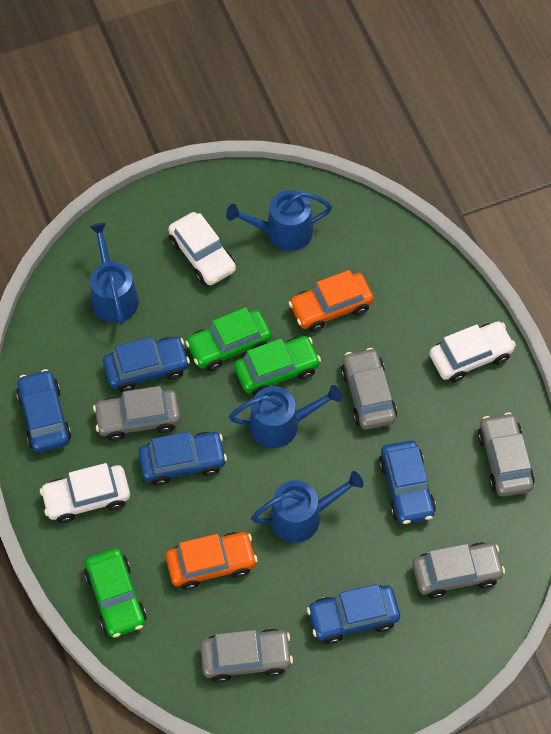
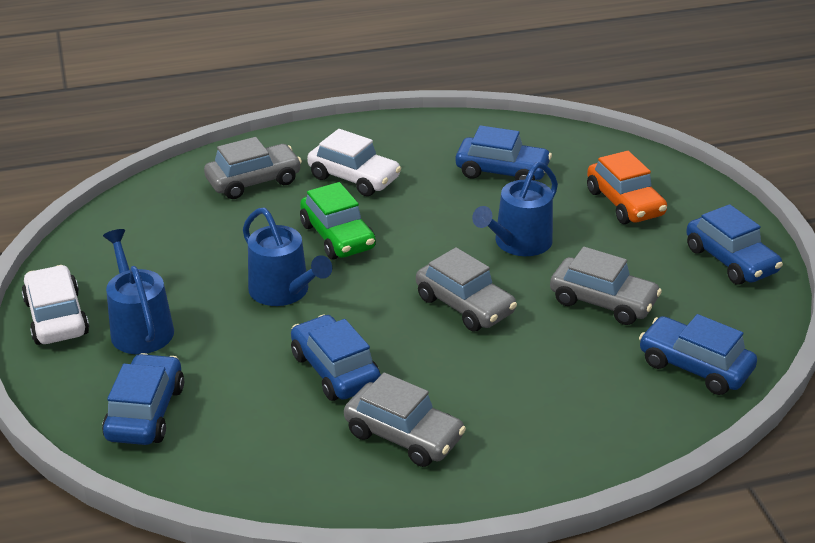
blue watering can: [89,222,139,325] [226,190,332,251] [229,385,342,448] [251,471,364,543] = 4 -> [103,229,174,354] [243,208,332,306] [472,162,558,256] = 3
green car: [84,548,147,637] [185,307,271,371] [234,336,321,396] = 3 -> [300,182,376,260] = 1
grey car: [93,386,181,441] [200,629,293,683] [341,348,397,430] [413,543,505,599] [478,412,535,497] = 5 -> [204,137,302,199] [344,373,466,467] [416,247,517,331] [550,247,662,325] = 4
orange car: [166,532,257,590] [288,270,374,332] = 2 -> [587,151,667,224] = 1
white car: [40,463,130,523] [168,212,236,285] [429,321,516,383] = 3 -> [22,265,89,345] [307,129,402,196] = 2

